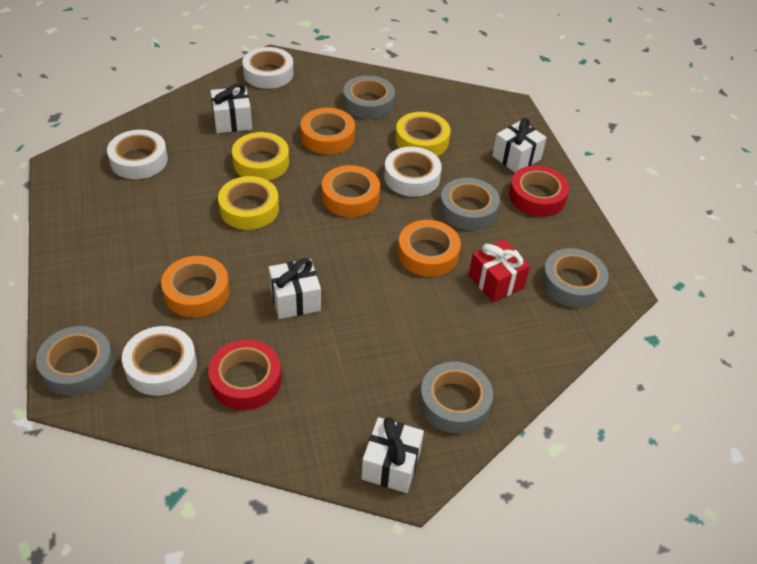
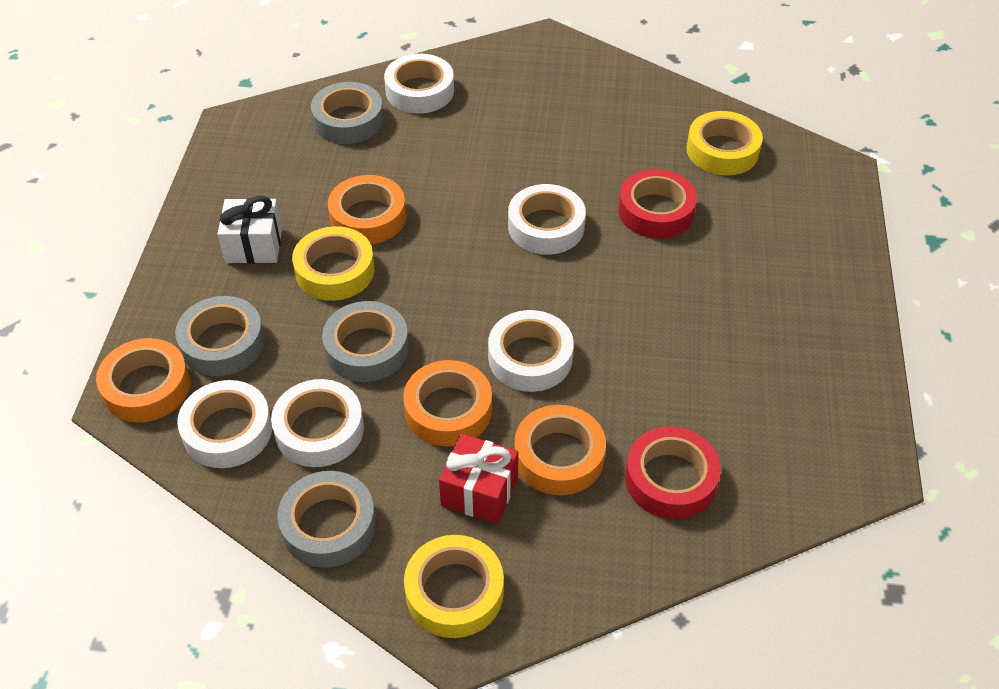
grey tape: [36,326,114,396] [343,75,395,119] [419,362,493,433] [440,178,500,230] [541,248,609,307] = 5 -> [175,296,265,376] [277,471,376,568] [311,82,384,144] [322,301,409,382] = 4
white gift: [210,83,252,133] [268,258,321,319] [361,417,424,493] [492,118,547,173] = 4 -> [217,196,282,264] = 1
white tape: [107,130,168,179] [122,326,197,396] [242,47,294,89] [384,147,442,197] = 4 -> [177,380,272,468] [271,379,364,467] [384,54,454,114] [488,310,574,392] [508,184,586,255] = 5

